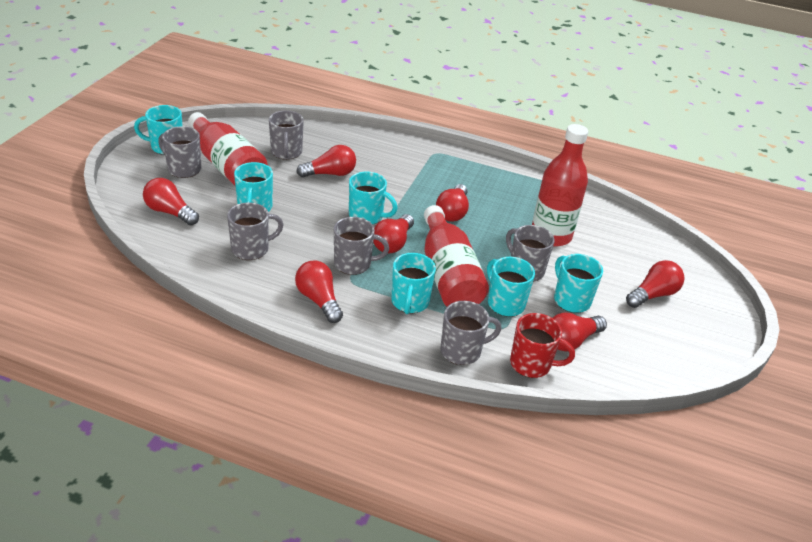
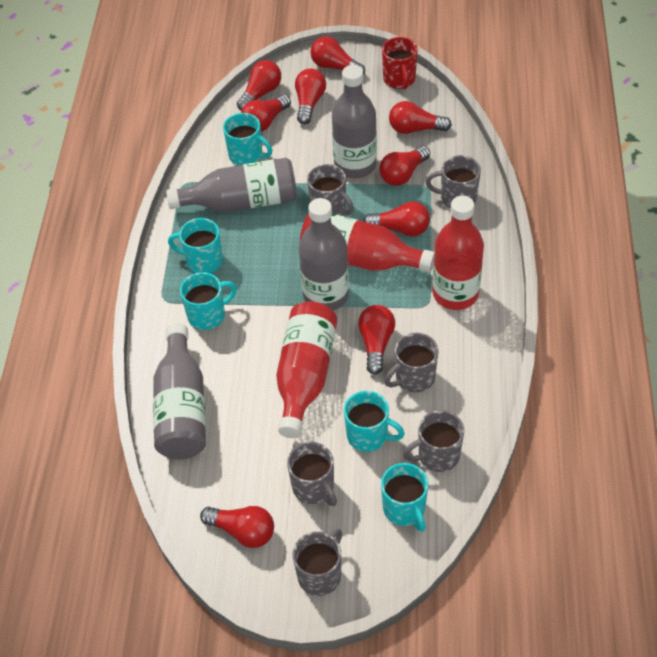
grey bottle: none = 0 -> [153,323,206,459] [166,158,297,212] [299,198,349,311] [332,65,377,178] = 4
red light bulb: [143,178,199,225] [295,260,343,323] [296,145,356,178] [373,214,414,253] [436,184,469,222] [553,312,607,351] [626,260,685,308] = 7 -> [200,506,274,548] [237,60,281,111] [241,94,291,132] [295,68,326,124] [310,36,365,75] [358,305,395,375] [363,202,430,236] [379,146,430,186] [389,101,452,134] = 9
turquoise mug: [134,105,182,155] [234,162,273,212] [349,172,398,225] [391,253,436,314] [487,257,535,317] [554,254,603,313] = 6 -> [168,218,223,273] [180,272,237,330] [223,113,272,165] [344,391,405,452] [381,463,428,532] = 5

